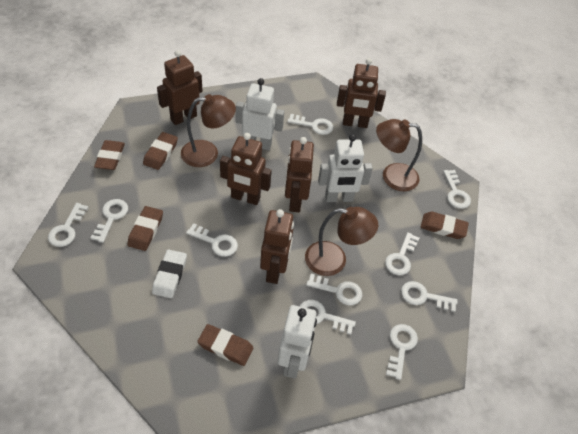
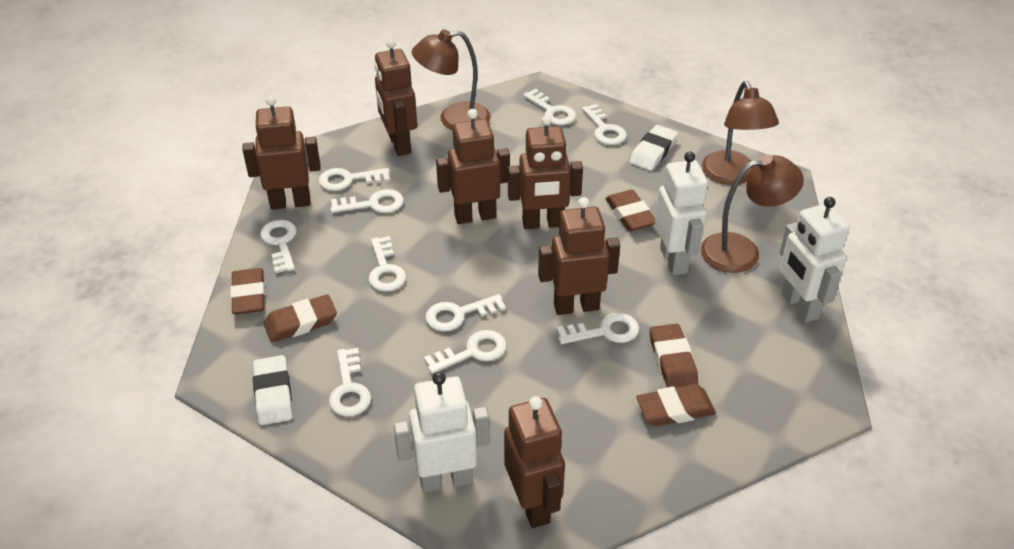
brown robot: [157,50,203,125] [220,133,272,205] [260,209,294,284] [285,137,314,212] [337,58,386,128] = 5 -> [243,96,321,210] [375,39,417,156] [436,109,510,224] [504,396,565,528] [508,115,583,229] [538,197,620,315] = 6
white eraser: [152,250,187,298] = 1 -> [253,355,292,425] [629,125,678,171] = 2

